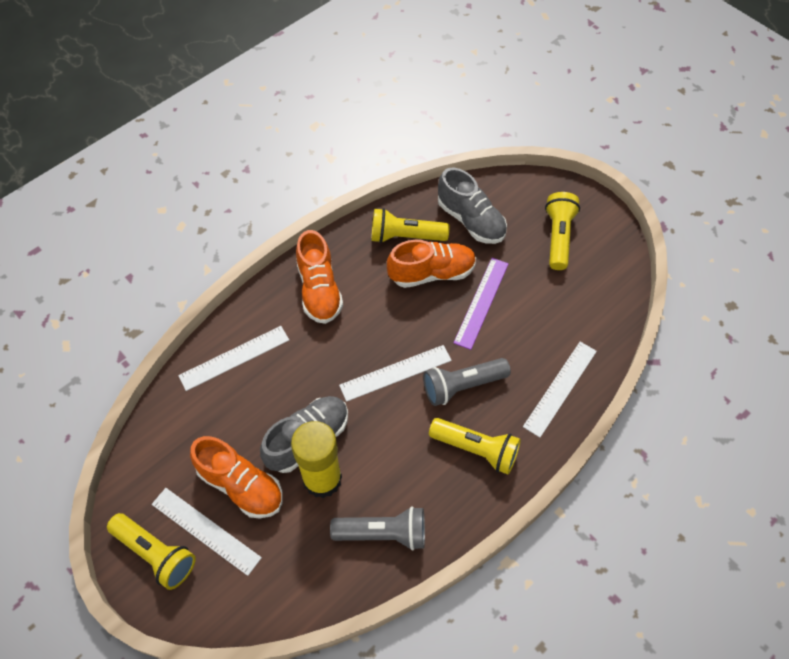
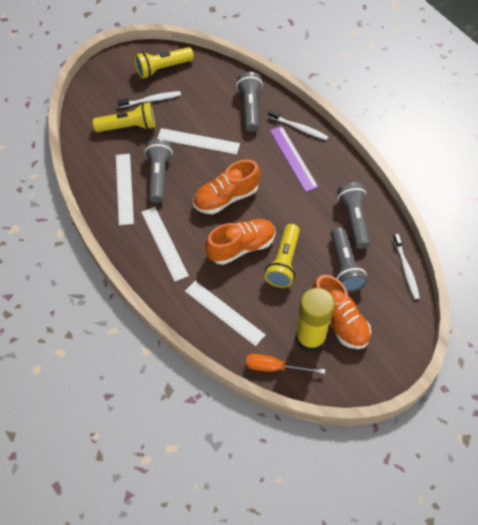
grey flashlight: [330,506,425,550] [423,358,511,406] = 2 -> [145,139,173,203] [236,72,263,132] [331,227,367,292] [337,182,370,249] = 4
grey shoe: [260,396,348,473] [438,167,507,244] = 2 -> none = 0
orange screwdriver: none = 0 -> [246,354,325,374] = 1
white toothbrush: none = 0 -> [118,91,181,108] [268,110,328,140] [393,233,420,299] = 3
yellow flashlight: [107,513,196,590] [371,208,449,243] [429,418,521,475] [545,192,580,270] = 4 -> [93,102,155,132] [135,47,194,79] [265,224,300,288] = 3

